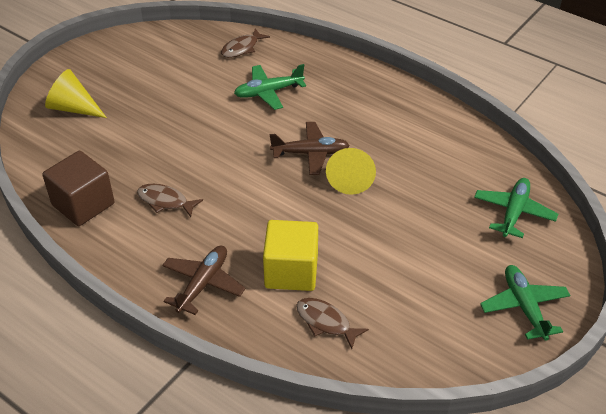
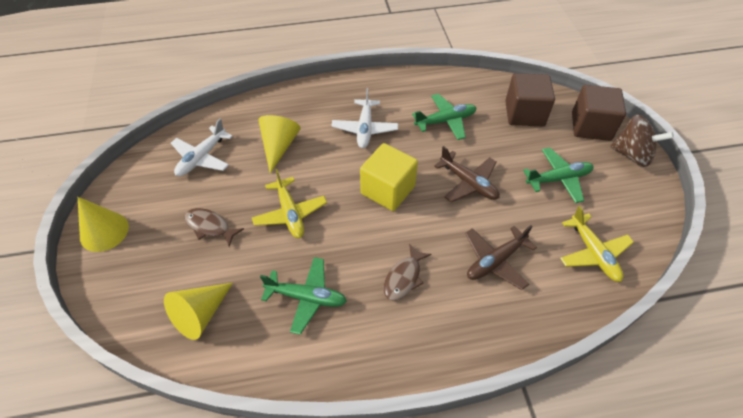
brown cube: [42,151,114,226] = 1 -> [505,73,555,126] [572,85,626,141] = 2
brown fish: [137,184,203,217] [221,28,270,58] [296,298,369,349] = 3 -> [185,208,244,247] [384,243,431,301] = 2
brown spinning top: none = 0 -> [610,114,674,167] = 1
white plane: none = 0 -> [171,119,233,176] [331,88,398,148] = 2
yellow cone: [45,69,107,118] [326,148,376,195] = 2 -> [78,197,129,252] [164,283,233,340] [258,115,301,173] = 3
yellow plane: none = 0 -> [252,169,327,238] [560,206,634,282] = 2

